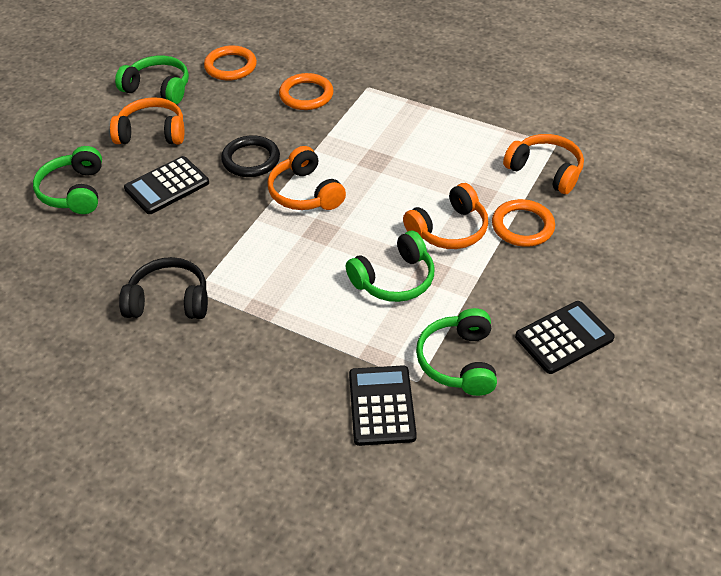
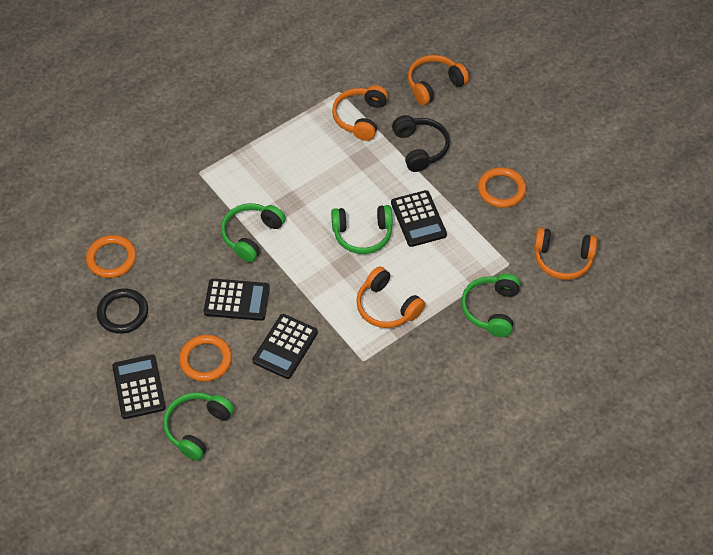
black calculator: [124,156,209,214] [349,365,417,446] [515,301,615,374] = 3 -> [113,354,166,419] [204,279,270,321] [252,314,318,379] [391,190,447,247] = 4

